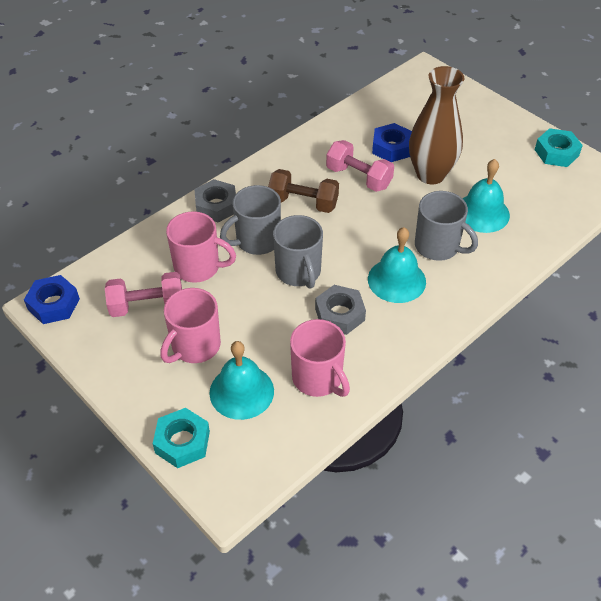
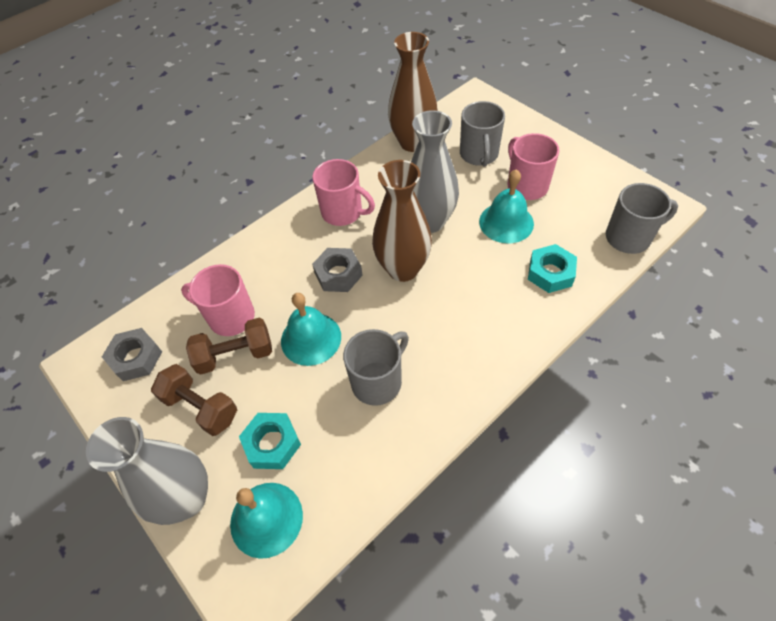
blue nut: [24,275,80,324] [372,123,412,162] = 2 -> none = 0
brown dumbbell: [268,169,339,213] = 1 -> [151,364,237,436] [186,318,272,375] = 2
brown vase: [409,66,465,184] = 1 -> [372,160,432,282] [388,32,438,152] = 2
grey vase: none = 0 -> [86,417,208,525] [411,110,459,233] = 2
pink dumbbell: [105,272,182,317] [326,140,394,192] = 2 -> none = 0

